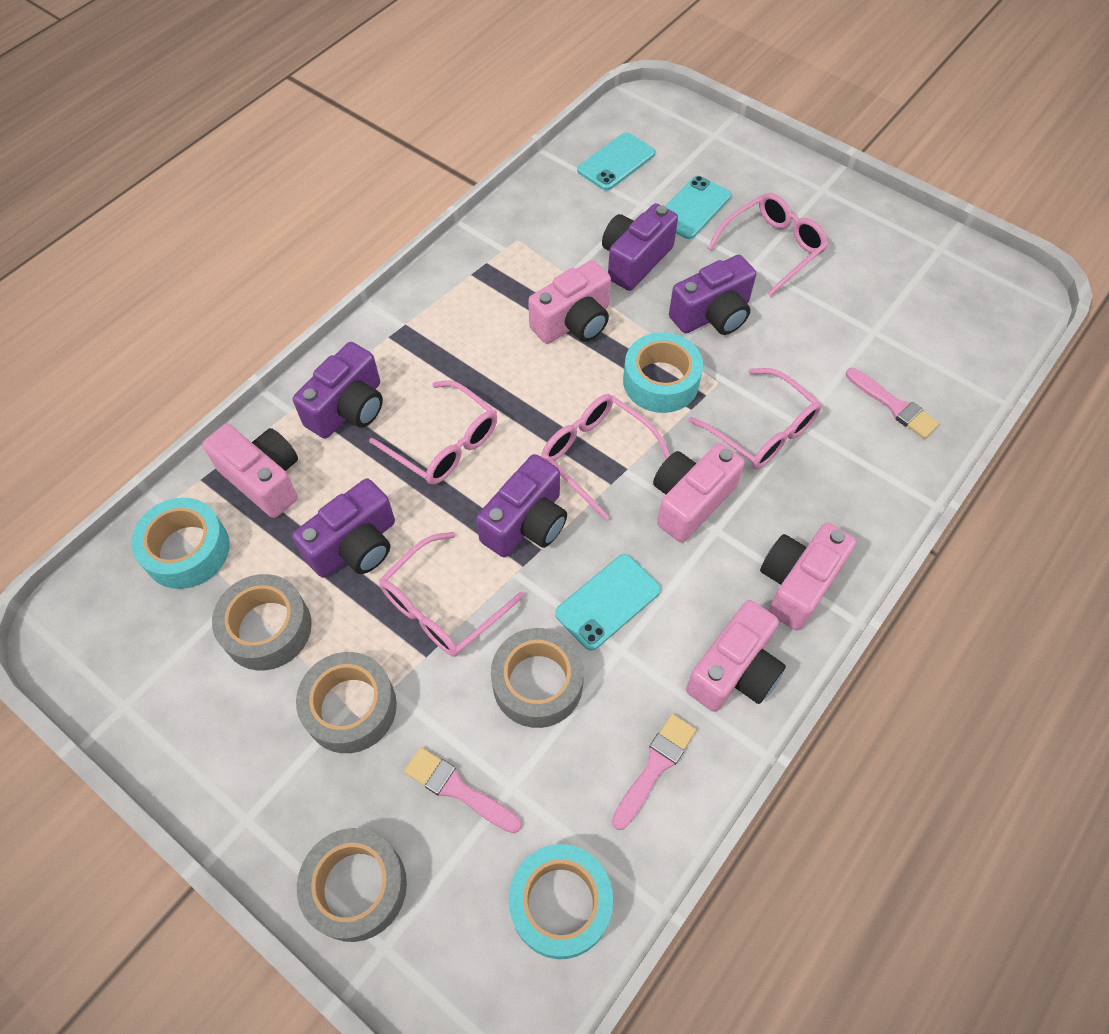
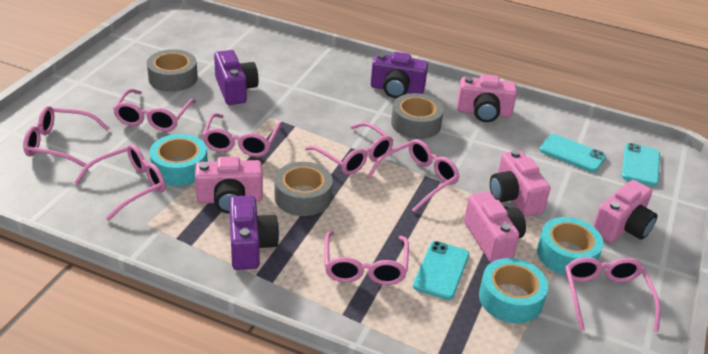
grey tape: [212,574,312,670] [296,652,397,753] [297,828,407,942] [491,628,584,728] = 4 -> [147,49,198,92] [275,162,333,216] [391,93,444,139] = 3
pink brush: [404,747,521,833] [612,714,696,830] [846,368,940,439] = 3 -> none = 0
pink glasses: [369,380,497,485] [379,532,524,657] [541,394,670,521] [689,368,821,469] [708,193,828,297] = 5 -> [23,106,109,167] [74,144,166,221] [113,89,196,132] [202,113,281,157] [305,122,393,175] [324,231,409,285] [367,139,460,212] [565,257,661,332] = 8
purple camera: [292,479,395,578] [293,342,383,439] [476,454,567,557] [602,203,678,291] [669,255,756,335] = 5 -> [214,50,259,105] [229,195,279,270] [371,52,428,98] = 3

